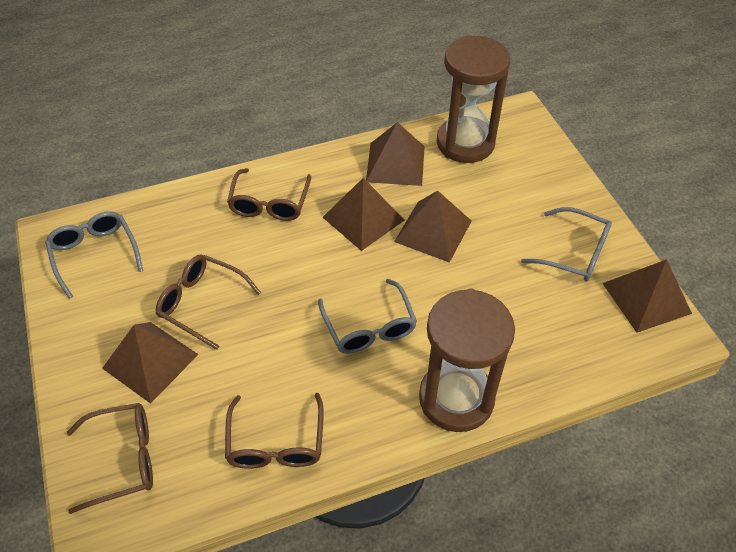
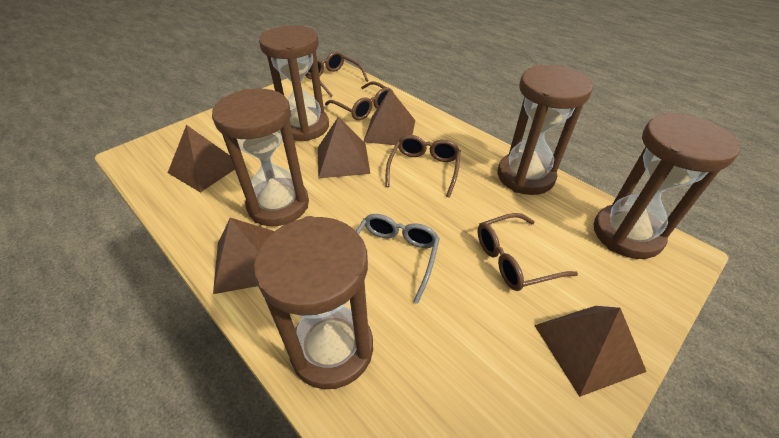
brown hourglass: [419,288,515,432] [437,35,510,163] = 2 -> [212,89,309,226] [254,216,373,389] [259,26,329,141] [498,65,593,195] [594,112,741,259] = 5
grey glasses: [45,211,143,299] [318,279,417,354] [521,207,612,282] = 3 -> [356,214,440,304] = 1

